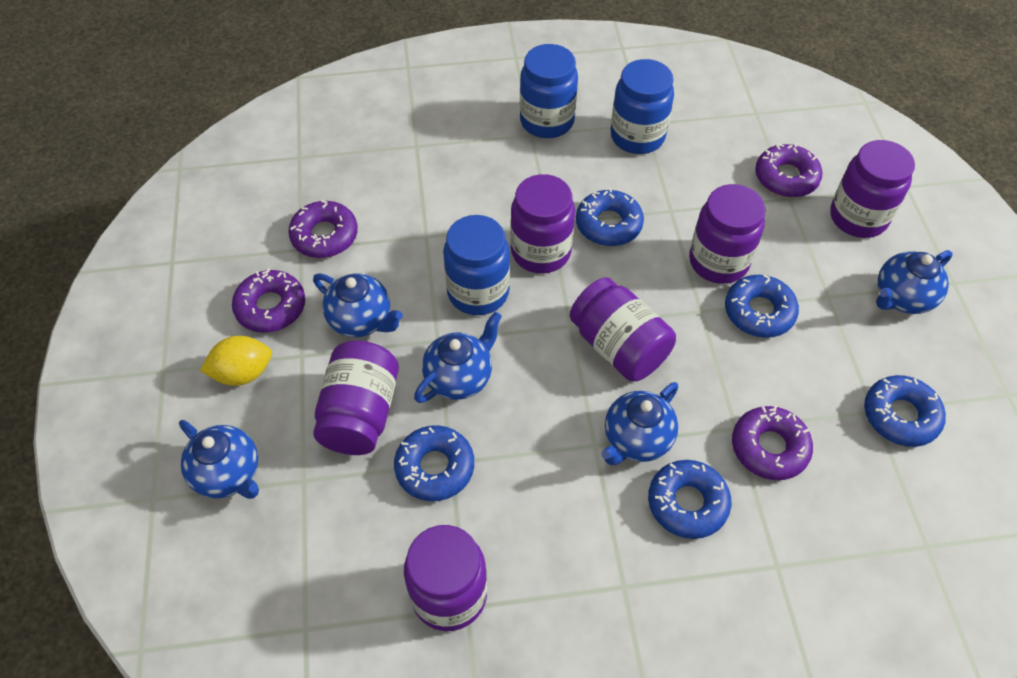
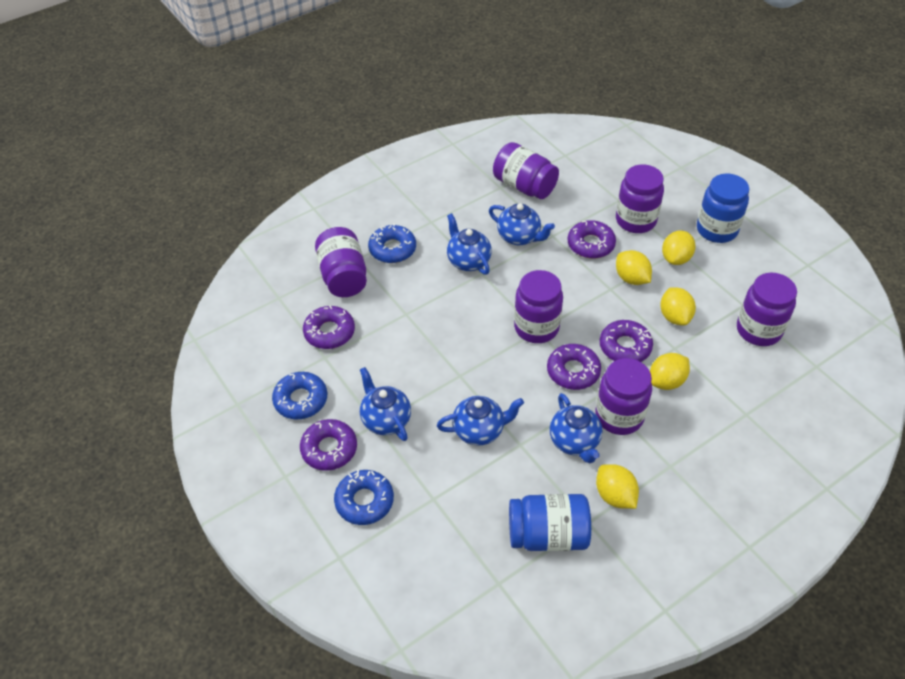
blue donut: [394,425,474,501] [576,188,644,246] [648,460,731,539] [725,275,799,338] [864,375,946,447] = 5 -> [272,372,327,419] [334,470,394,525] [368,224,416,263] = 3
blue jar: [443,215,510,315] [520,44,578,138] [611,59,674,154] = 3 -> [509,494,591,551] [697,174,749,243] = 2
purple donut: [232,268,305,333] [288,200,358,258] [732,406,813,480] [755,143,822,197] = 4 -> [300,419,357,471] [303,305,355,349] [547,344,601,390] [567,220,616,258] [600,320,653,362] = 5
yellow lemon: [200,336,272,386] = 1 -> [596,464,639,509] [616,250,652,285] [650,353,690,390] [660,287,696,325] [662,230,696,265] = 5

